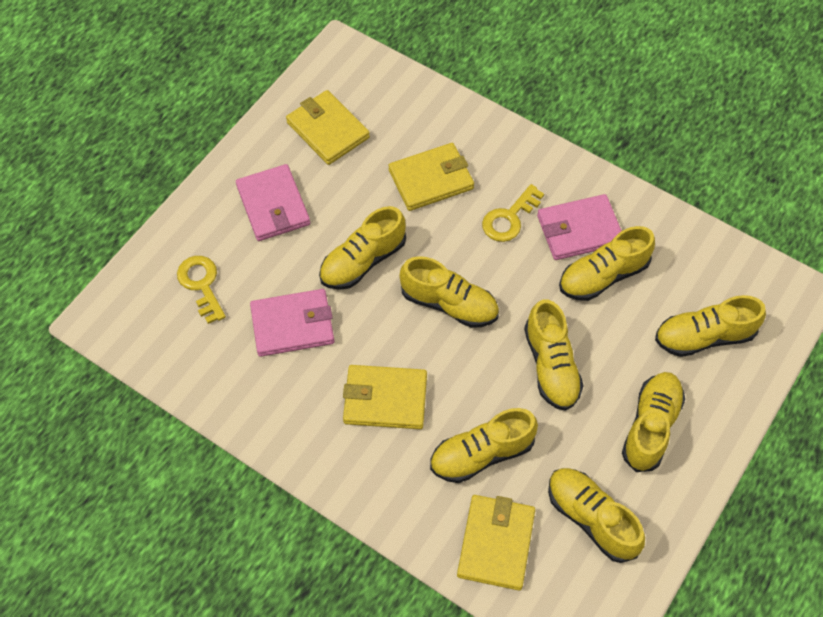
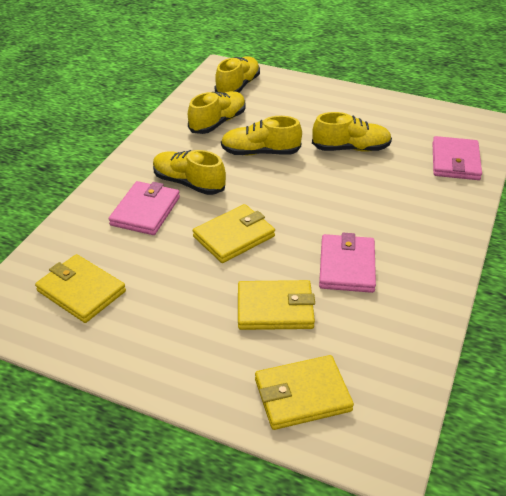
yellow key: [177,256,226,324] [482,184,544,242] = 2 -> none = 0
yellow shoe: [319,206,406,290] [400,256,499,328] [430,408,538,483] [524,299,584,411] [548,468,645,563] [559,226,655,301] [622,372,685,472] [655,295,766,357] = 8 -> [153,150,226,195] [188,91,246,134] [214,56,260,93] [221,116,302,155] [312,112,392,152] = 5

